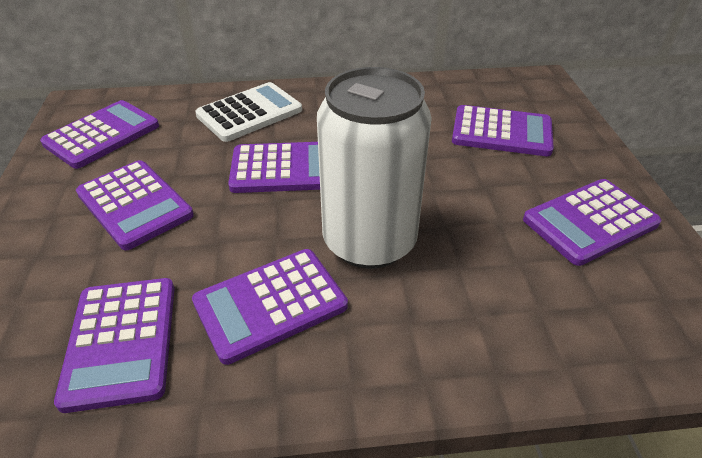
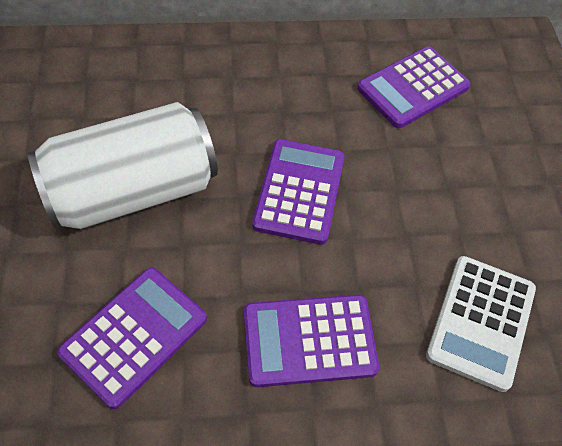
purple calculator: [40,100,159,169] [54,278,174,413] [76,160,194,250] [192,249,348,365] [228,142,320,193] [452,105,554,156] [523,179,661,266] = 7 -> [57,268,207,409] [244,295,379,387] [252,139,345,245] [357,46,471,128] = 4

